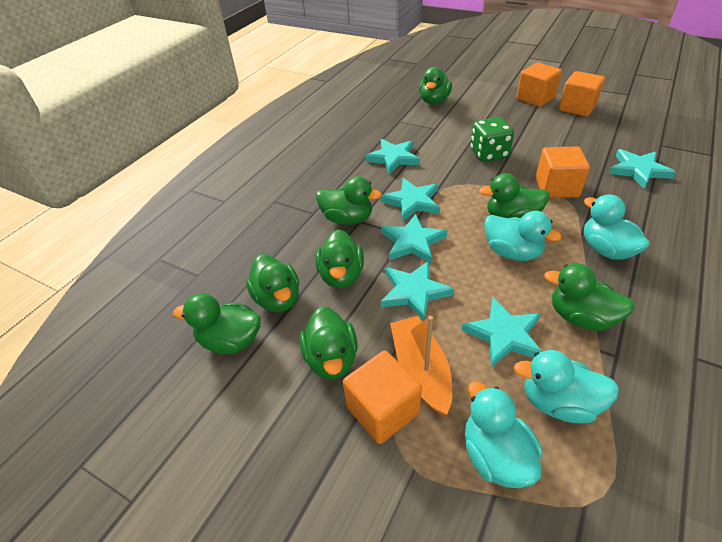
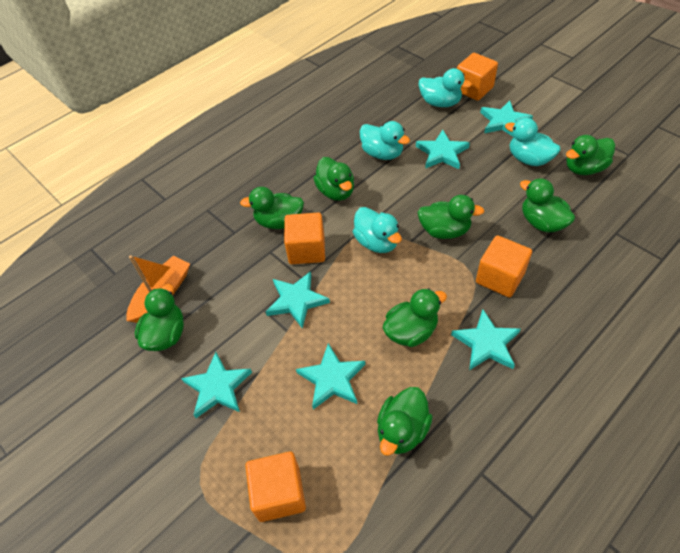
green dice: [470,117,514,162] = 1 -> none = 0

